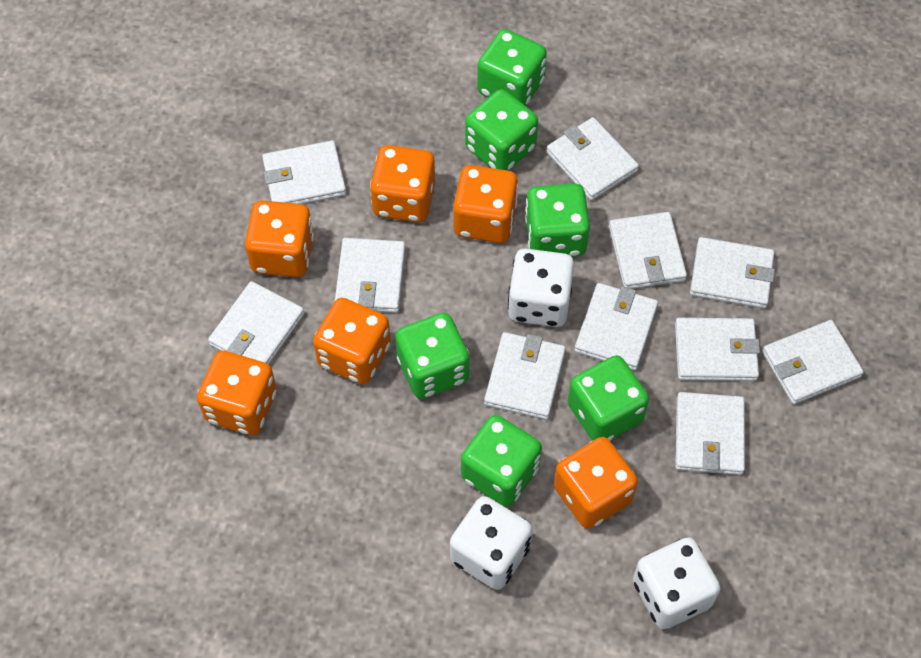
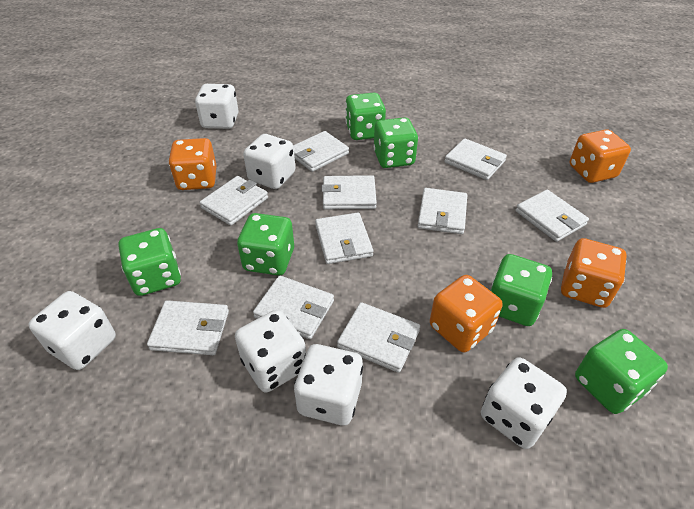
orange dice: [197,351,277,435] [245,200,314,277] [313,298,391,384] [370,145,435,222] [453,165,518,243] [554,437,638,529] = 6 -> [169,138,217,190] [430,275,502,352] [561,238,627,308] [570,129,631,183] = 4
white dice: [450,496,533,590] [508,248,574,327] [633,537,721,629] = 3 -> [29,291,116,370] [195,84,239,129] [235,310,306,393] [243,134,295,189] [294,344,363,426] [481,357,567,449] = 6
white wallet: [208,281,305,365] [262,141,346,204] [335,238,406,313] [484,332,566,420] [546,117,639,201] [574,283,658,370] [609,212,687,289] [675,318,760,381] [675,392,745,475] [690,237,775,308] [762,320,864,404] = 11 -> [147,300,229,355] [199,176,268,226] [253,275,334,339] [293,131,349,172] [315,213,373,264] [321,175,377,209] [337,302,420,373] [418,188,467,234] [444,138,507,180] [516,190,589,242] = 10

